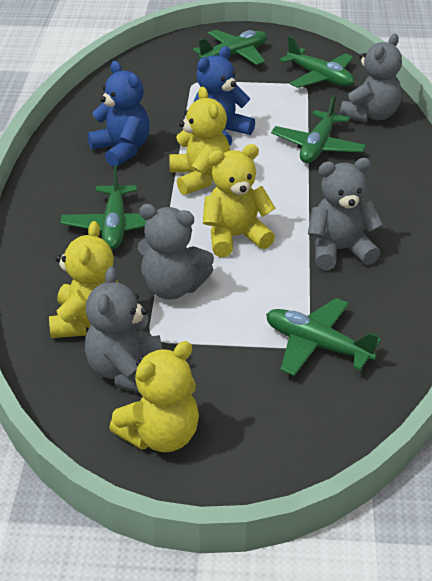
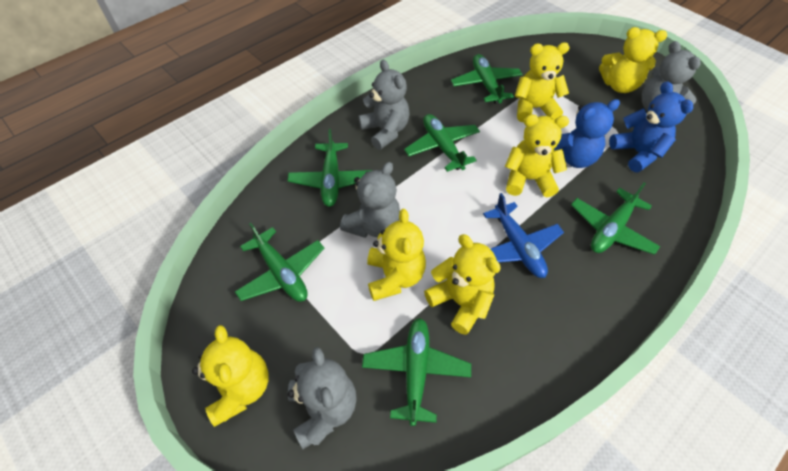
blue plane: none = 0 -> [483,193,564,278] = 1
green plane: [60,166,147,250] [193,30,267,65] [266,298,381,376] [271,95,366,163] [279,36,354,88] = 5 -> [235,223,324,302] [287,129,372,207] [362,318,471,426] [404,114,480,172] [451,54,523,104] [571,183,660,255] = 6
yellow teddy bear: [49,221,118,338] [109,341,199,452] [169,87,230,195] [203,144,275,257] = 4 -> [192,325,269,427] [367,209,426,301] [424,234,501,335] [505,114,569,197] [515,43,570,122] [599,27,667,93] = 6

